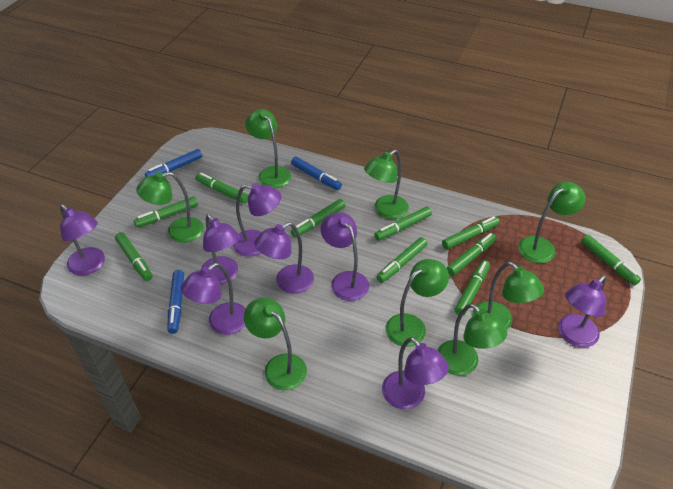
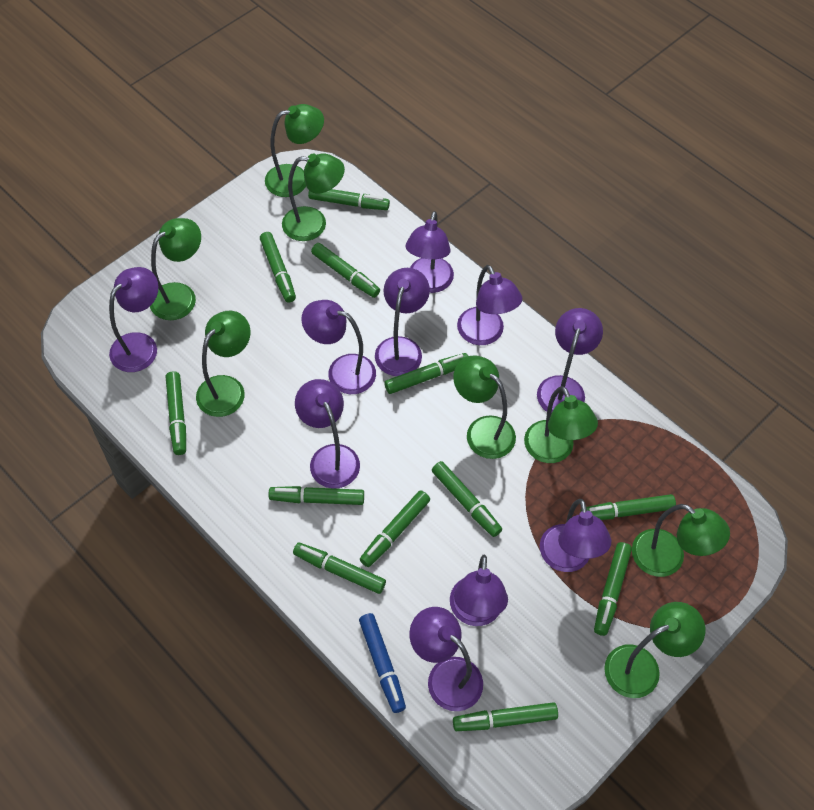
blue marker: [145,149,202,177] [167,270,184,334] [291,157,342,190] = 3 -> [359,613,406,713] = 1
green marker: [115,232,153,281] [134,196,198,228] [195,172,249,204] [291,199,345,237] [374,206,432,241] [377,237,427,283] [442,216,500,250] [447,233,496,276] [455,260,490,315] [581,234,641,285] = 10 -> [166,371,186,455] [260,232,296,302] [268,486,364,505] [293,543,386,594] [308,189,390,210] [311,243,380,298] [360,490,430,567] [384,353,468,394] [432,461,502,537] [453,702,558,731] [580,494,676,520] [594,542,632,636] = 12
purple lamp: [60,204,105,276] [181,263,246,335] [201,214,240,285] [233,183,281,257] [254,222,314,294] [321,212,369,301] [382,337,449,409] [558,275,606,348] = 8 -> [109,267,159,372] [295,379,360,488] [301,300,376,394] [375,268,430,376] [405,211,454,293] [410,607,483,711] [450,555,508,626] [457,265,522,345] [537,308,603,414] [540,499,611,572] = 10

